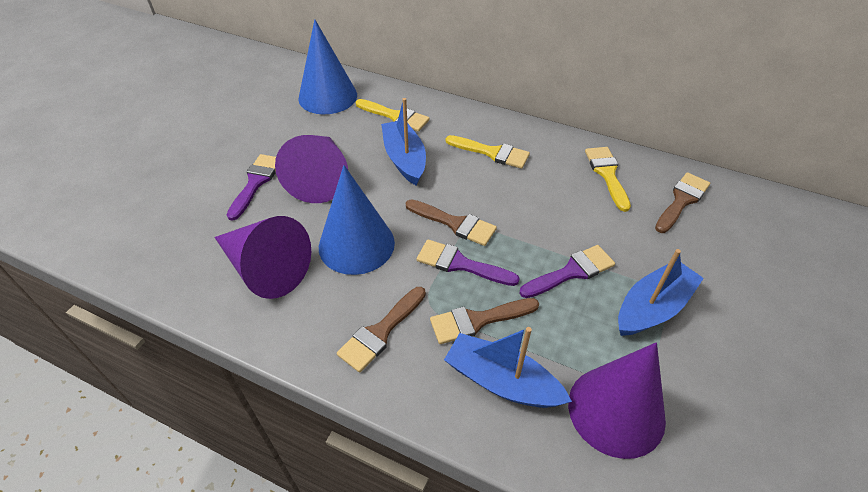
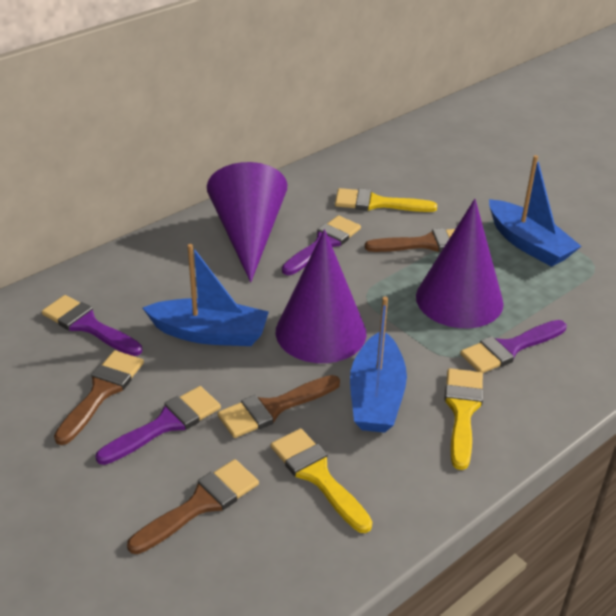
blue cone: [298,19,357,114] [319,165,395,275] = 2 -> none = 0
purple brush: [227,154,276,221] [417,239,520,286] [519,245,615,298] = 3 -> [42,295,142,356] [95,386,221,465] [282,215,361,275] [460,320,567,373] = 4

